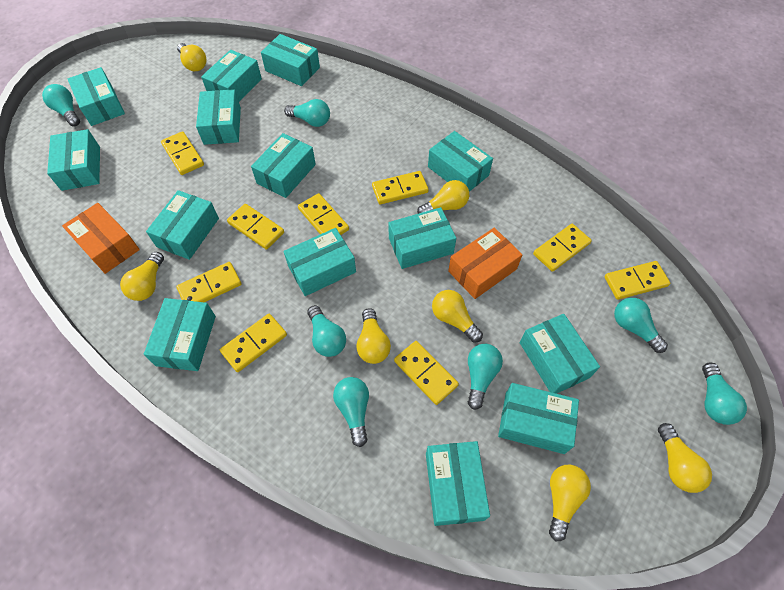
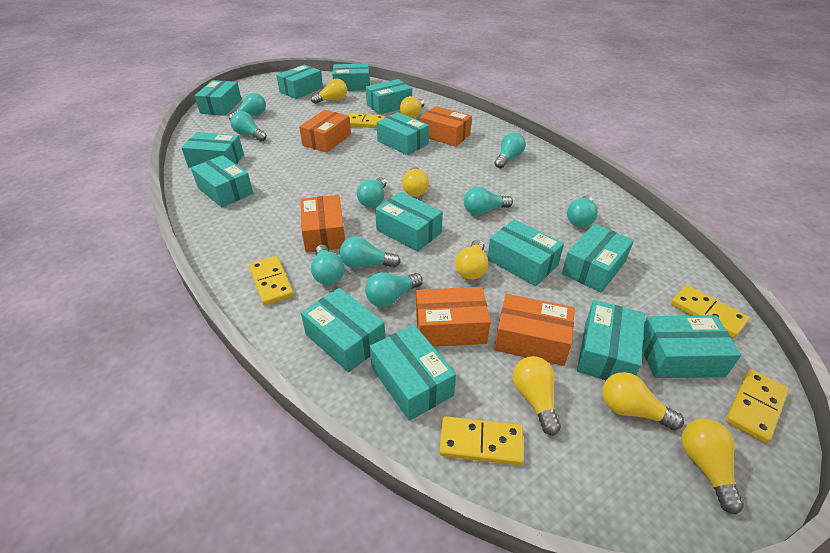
orange box: [62,203,140,274] [448,228,523,299] = 2 -> [299,110,351,153] [300,195,345,253] [416,287,491,347] [420,106,472,147] [494,294,575,366] = 5
turquoise light bulb: [42,84,80,126] [284,99,330,127] [307,305,346,357] [333,377,369,447] [468,344,503,410] [614,298,668,353] [702,362,747,425] = 7 -> [229,93,266,120] [230,111,267,141] [311,245,345,285] [340,236,401,269] [357,177,387,208] [365,272,423,307] [464,187,513,215] [495,132,526,169] [567,196,598,227] = 9
yellow domino: [161,131,204,175] [176,262,242,302] [220,314,287,372] [227,204,284,249] [298,193,349,235] [372,171,429,204] [394,341,459,405] [533,224,592,272] [605,261,670,300] = 9 -> [249,256,294,305] [346,113,385,128] [439,416,524,466] [671,285,749,338] [726,369,789,443] = 5

